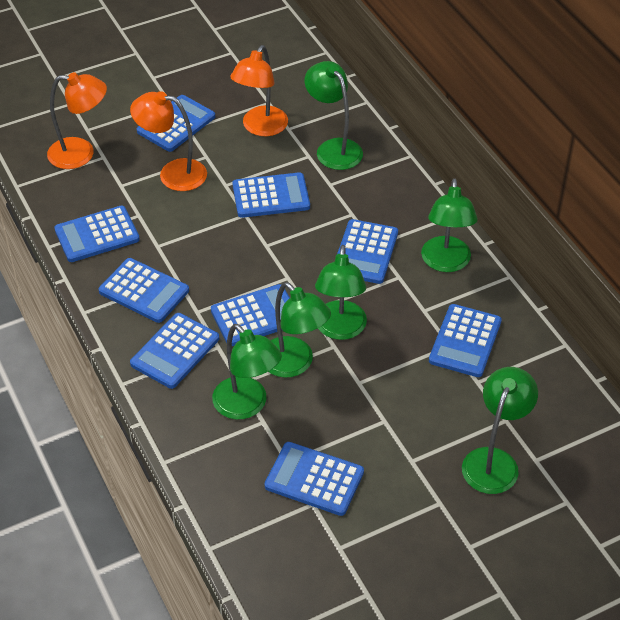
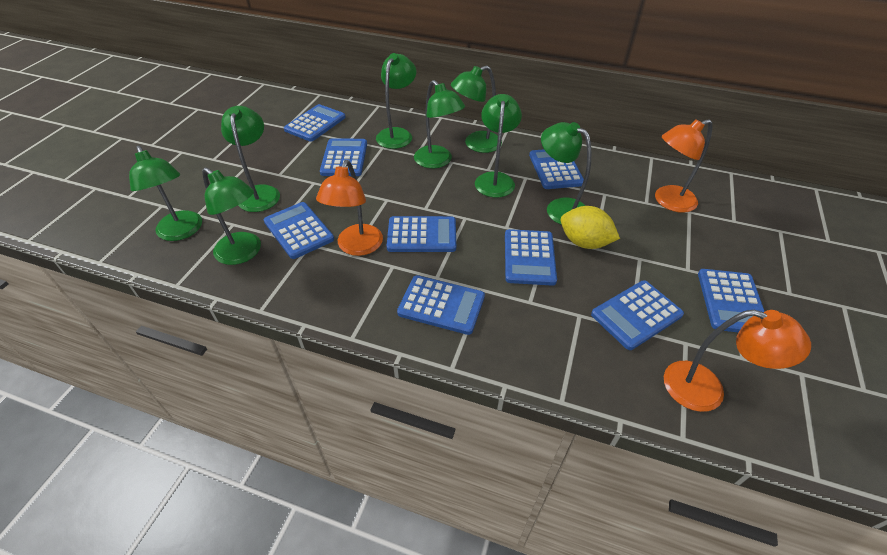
green lamp: [212,324,282,420] [268,282,331,378] [305,61,363,170] [315,245,367,340] [421,178,478,272] [462,367,538,494] = 6 -> [129,146,202,241] [202,167,261,265] [221,106,280,212] [376,53,416,149] [414,80,465,168] [451,65,502,153] [475,94,522,198] [541,122,592,225] = 8
yellow lemon: none = 0 -> [561,206,620,249] = 1

